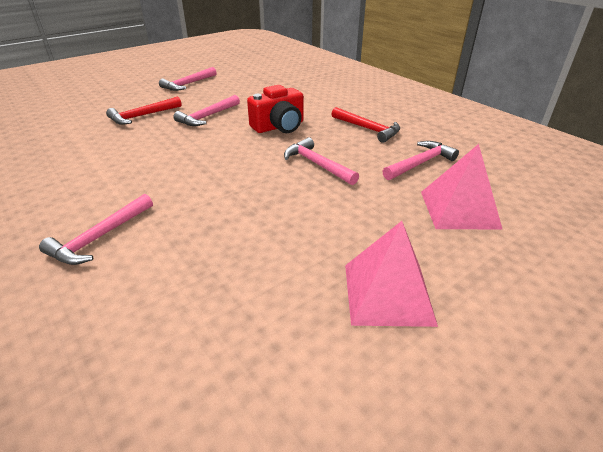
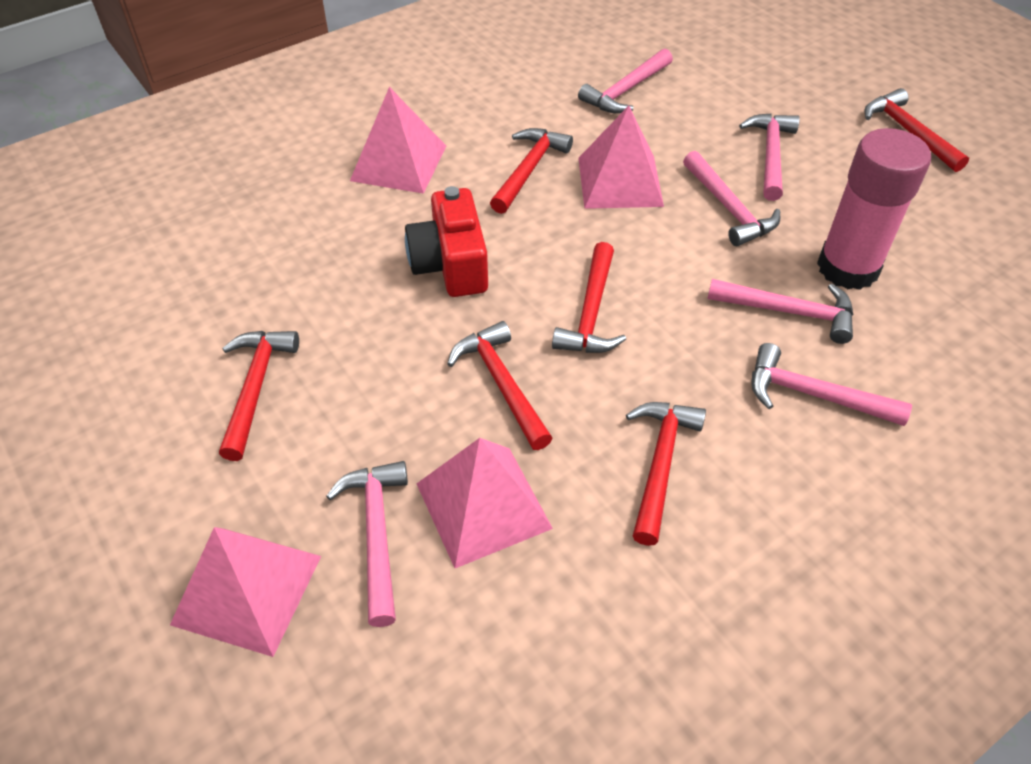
pink glue stick: none = 0 -> [817,128,931,290] = 1
pink hammer: [39,194,153,265] [159,67,217,91] [173,95,240,126] [284,137,359,185] [383,141,459,180] = 5 -> [326,461,408,627] [578,49,673,113] [683,151,780,247] [708,279,853,344] [739,113,800,201] [752,343,912,426] = 6
pink pyramid: [345,221,438,327] [421,144,503,230] = 2 -> [170,527,321,657] [350,87,446,194] [417,438,553,568] [578,105,664,209] = 4
red hammer: [106,96,182,125] [332,107,400,143] = 2 -> [219,331,299,461] [447,321,553,450] [490,128,573,214] [552,242,626,353] [626,402,706,546] [865,88,969,172] = 6

